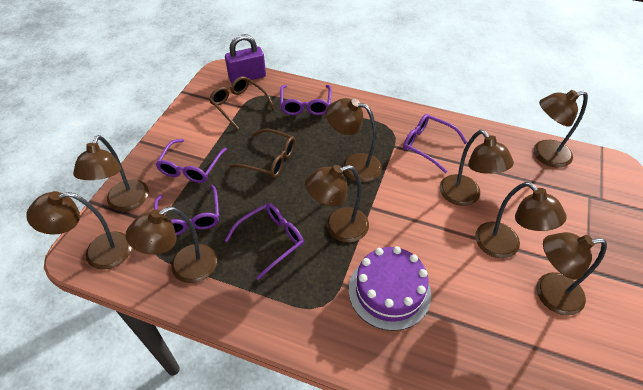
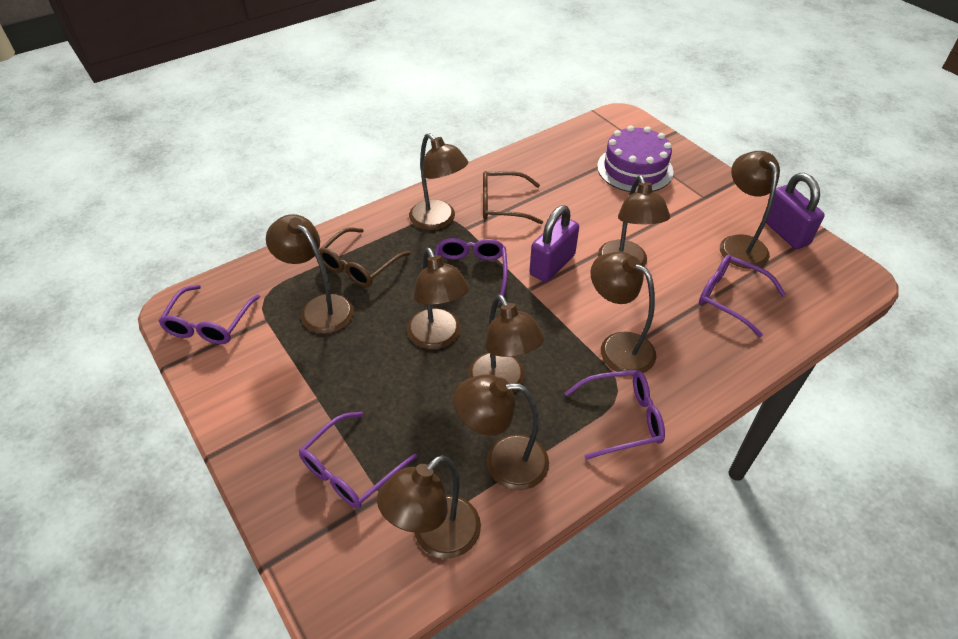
purple padlock: [225,34,266,83] = 1 -> [530,205,579,282] [763,173,825,249] = 2

